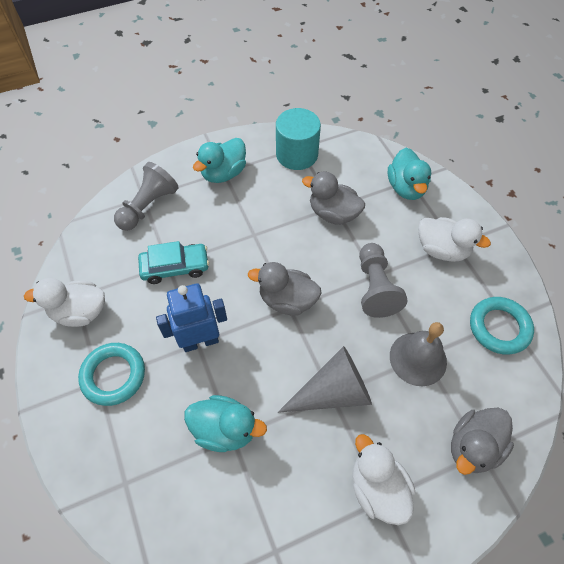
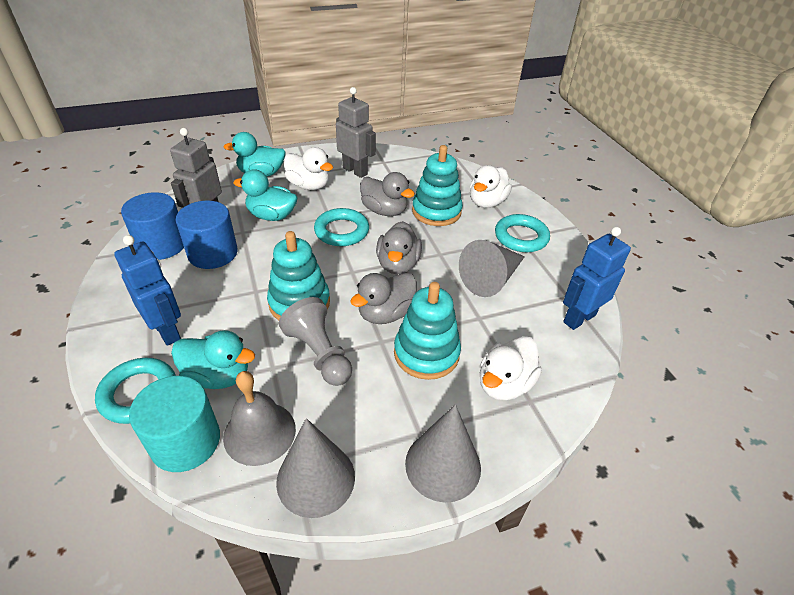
blue cylinder: none = 0 -> [121,192,184,260] [176,200,238,269] = 2
blue robot: [156,283,227,352] = 1 -> [114,235,181,346] [563,227,631,330] = 2
grey cone: [278,346,372,413] = 1 -> [276,418,355,518] [405,404,481,502] [459,240,525,297] = 3
grey pawn: [114,162,179,231] [359,243,407,318] = 2 -> [279,297,352,386] = 1
grey robot: none = 0 -> [170,128,222,208] [336,87,376,178] = 2
turquoise car: [138,241,209,284] = 1 -> none = 0
turquoise ring: [78,343,145,406] [470,297,534,355] = 2 -> [95,358,176,424] [314,208,369,246] [495,214,550,252] = 3
turquoise stacking toy: none = 0 -> [267,231,330,320] [394,282,461,380] [412,145,463,226] = 3

